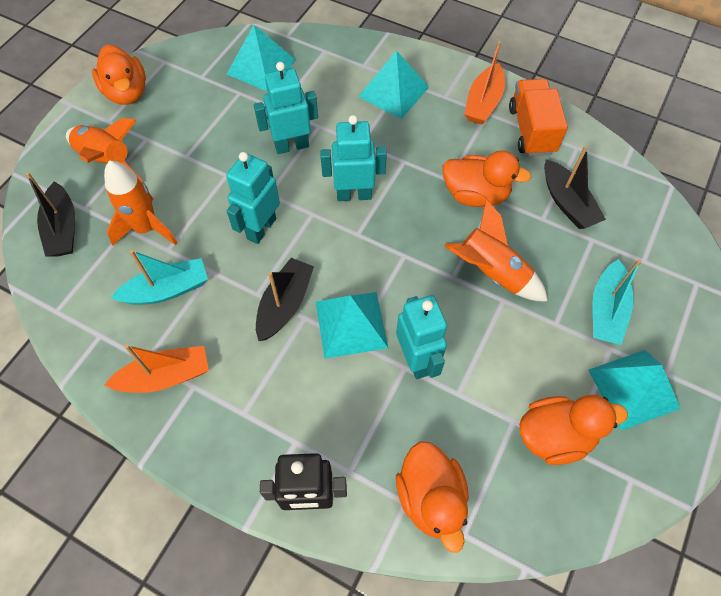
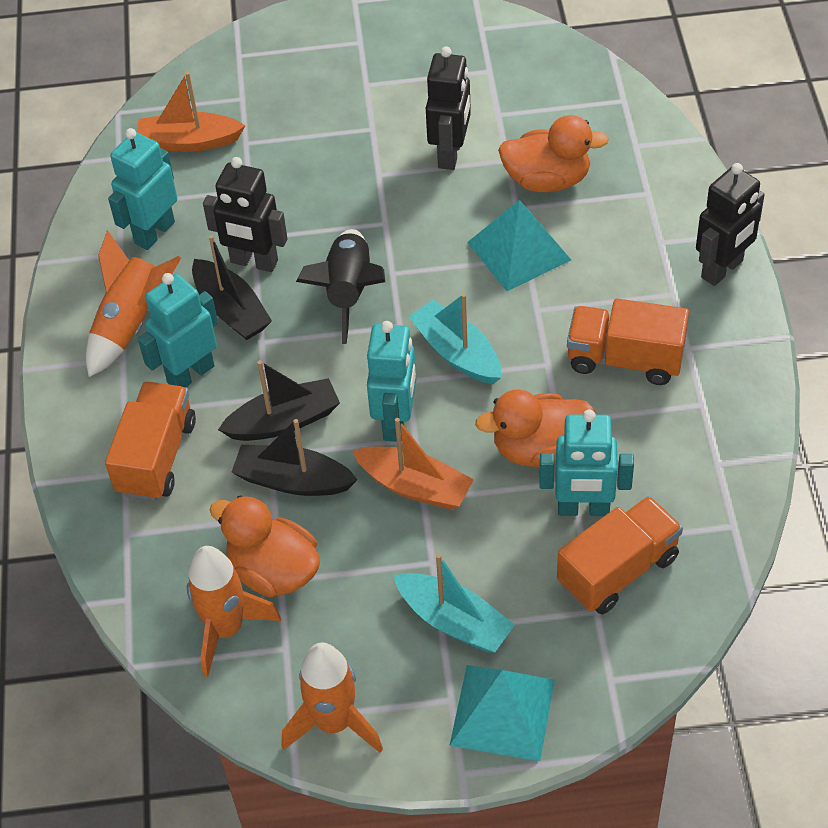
black robot: [260,453,347,510] = 1 -> [203,157,287,272] [426,46,471,170] [696,163,765,286] = 3
black rocket: none = 0 -> [296,229,385,344] = 1
orange duck: [92,45,146,105] [396,441,469,553] [443,150,531,207] [519,395,628,465] = 4 -> [209,495,320,598] [475,389,595,467] [498,115,609,193] = 3
orange truck: [509,79,568,156] = 1 -> [105,382,196,501] [557,496,683,614] [567,298,689,385] = 3
turquoise pyramid: [227,25,296,91] [316,292,388,359] [358,50,429,119] [588,350,681,431] = 4 -> [449,665,555,761] [467,200,571,291] = 2

